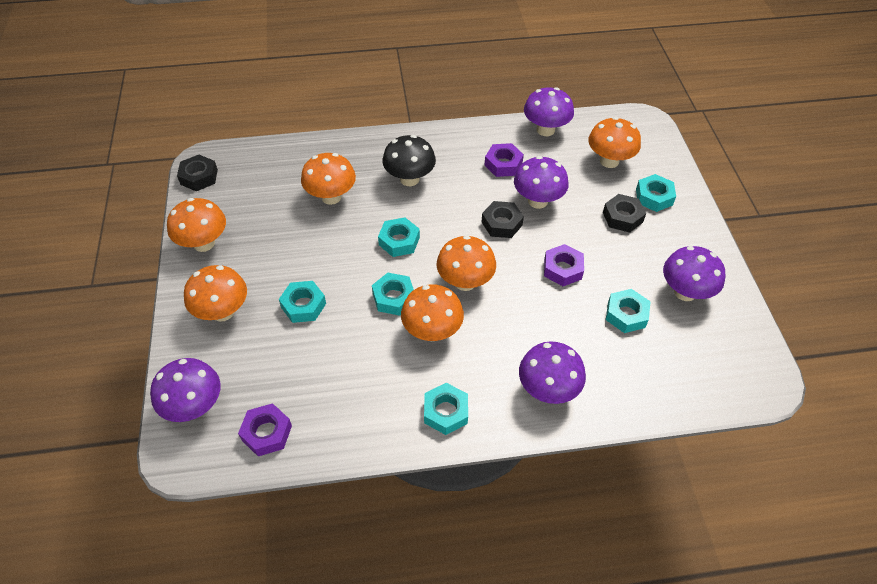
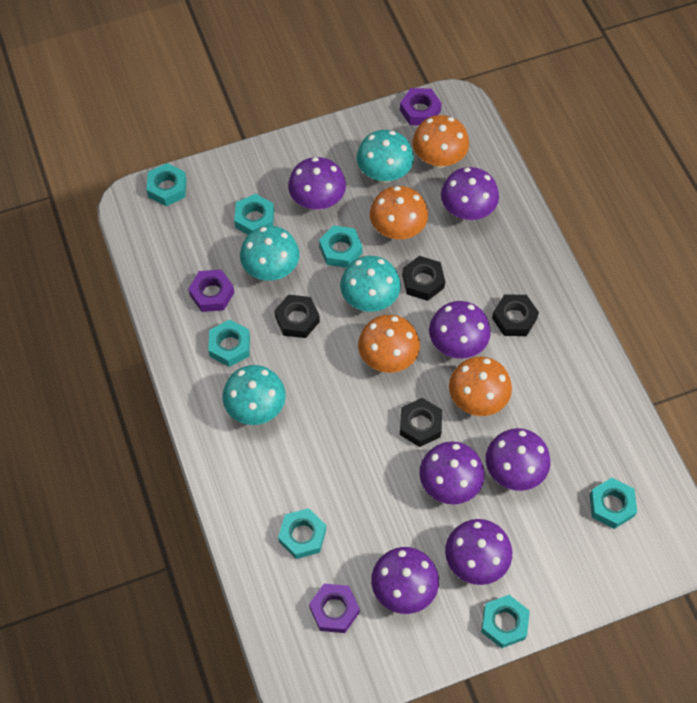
black mushroom: [382,135,436,186] = 1 -> none = 0
black nut: [177,155,218,191] [482,201,524,238] [603,194,646,233] = 3 -> [274,295,320,338] [400,398,442,447] [402,256,445,301] [492,294,539,336] = 4
orange mushroom: [167,198,226,252] [184,265,247,322] [301,153,356,205] [401,284,464,341] [437,235,496,291] [588,117,641,168] = 6 -> [358,315,420,373] [370,186,428,239] [412,115,469,168] [449,356,512,416] = 4
purple mushroom: [150,358,221,422] [514,156,569,209] [519,341,586,404] [524,87,574,136] [663,246,725,301] = 5 -> [288,157,346,210] [371,547,439,614] [419,441,485,504] [429,301,491,359] [441,167,499,220] [445,519,512,585] [486,428,550,491] = 7
turquoise mushroom: none = 0 -> [223,365,286,425] [240,226,299,281] [340,256,401,312] [357,130,414,183] = 4
turquoise nut: [279,281,326,323] [372,273,414,316] [378,217,420,257] [424,383,468,435] [606,289,651,333] [636,174,676,212] = 6 -> [146,163,187,206] [208,319,250,367] [234,194,274,235] [278,508,326,559] [319,225,363,268] [481,595,530,649] [589,478,637,529] = 7

